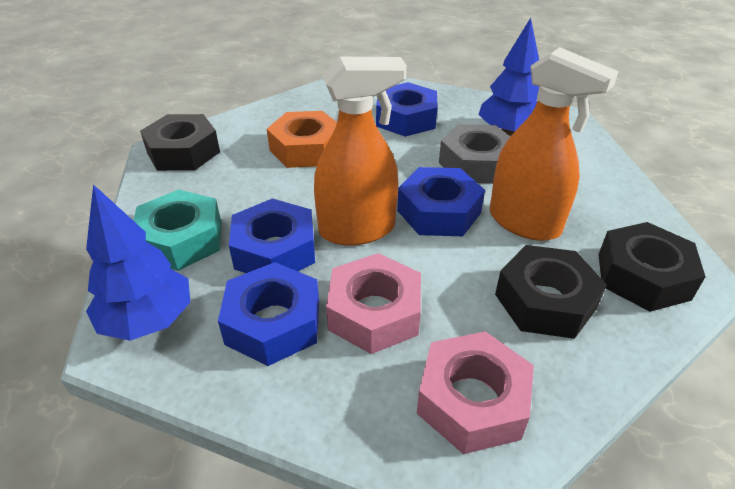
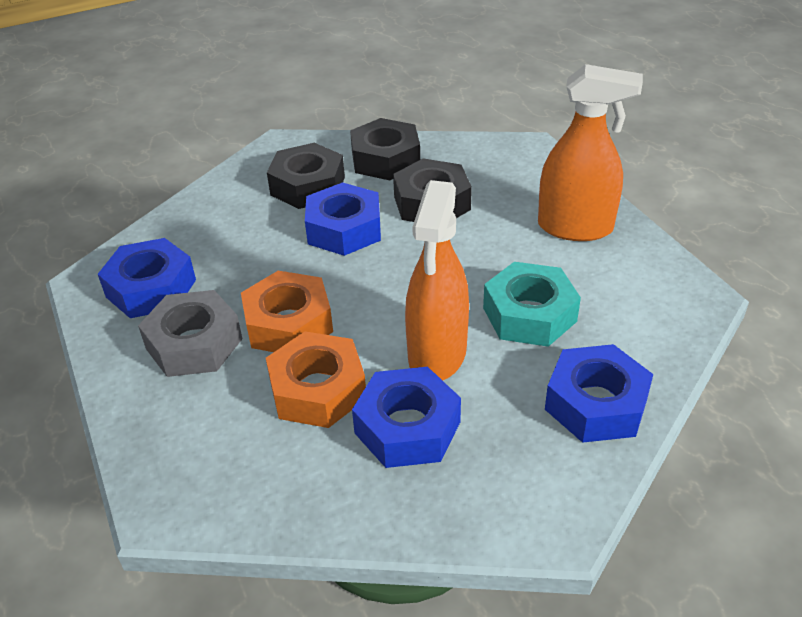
blue tree: [86,184,190,341] [478,18,539,137] = 2 -> none = 0
orange nut: [267,111,337,168] = 1 -> [241,271,333,352] [266,331,366,428] = 2
pink nut: [326,253,421,354] [417,331,534,454] = 2 -> none = 0

